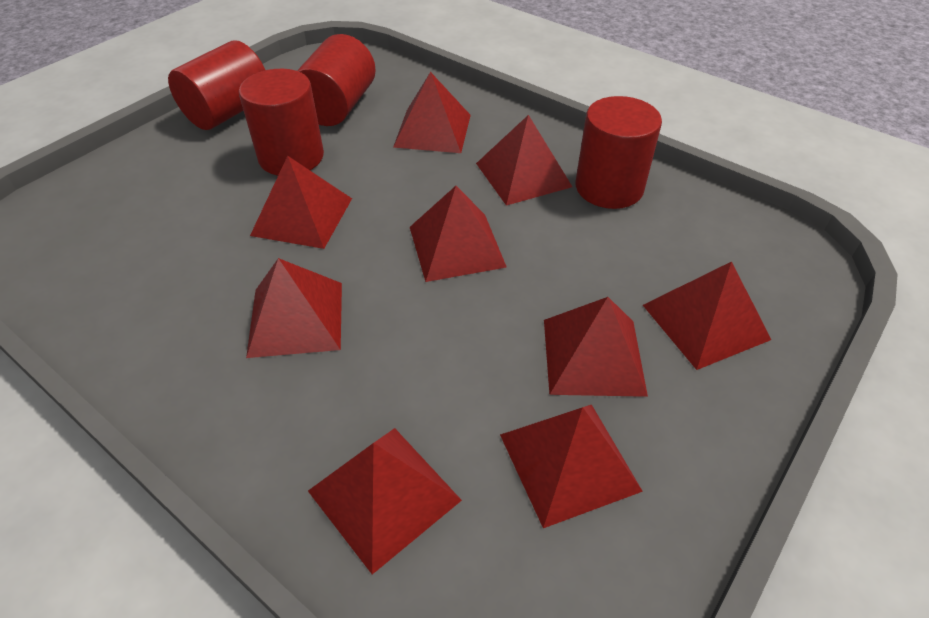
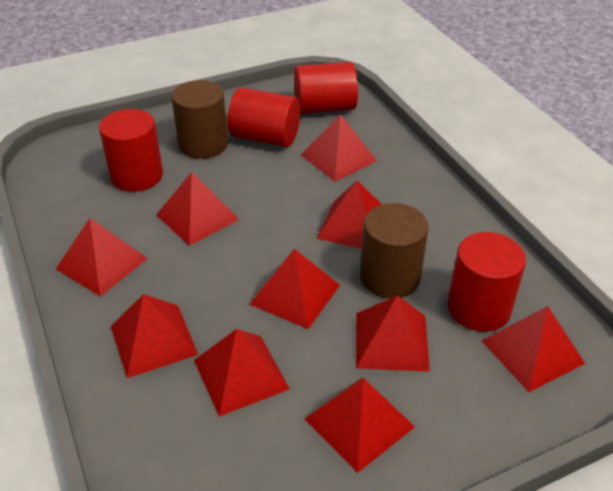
brown cylinder: none = 0 -> [171,80,228,159] [360,203,428,299] = 2
red pyramid: [246,258,342,358] [250,156,352,249] [308,428,462,574] [393,72,471,153] [410,186,506,282] [476,115,572,206] [500,405,643,528] [544,297,648,397] [643,262,771,370] = 9 -> [56,218,148,296] [111,294,198,378] [156,172,240,246] [194,329,290,416] [250,249,340,329] [301,114,377,182] [305,378,415,473] [316,181,382,249] [356,295,430,372] [482,306,585,392] = 10

